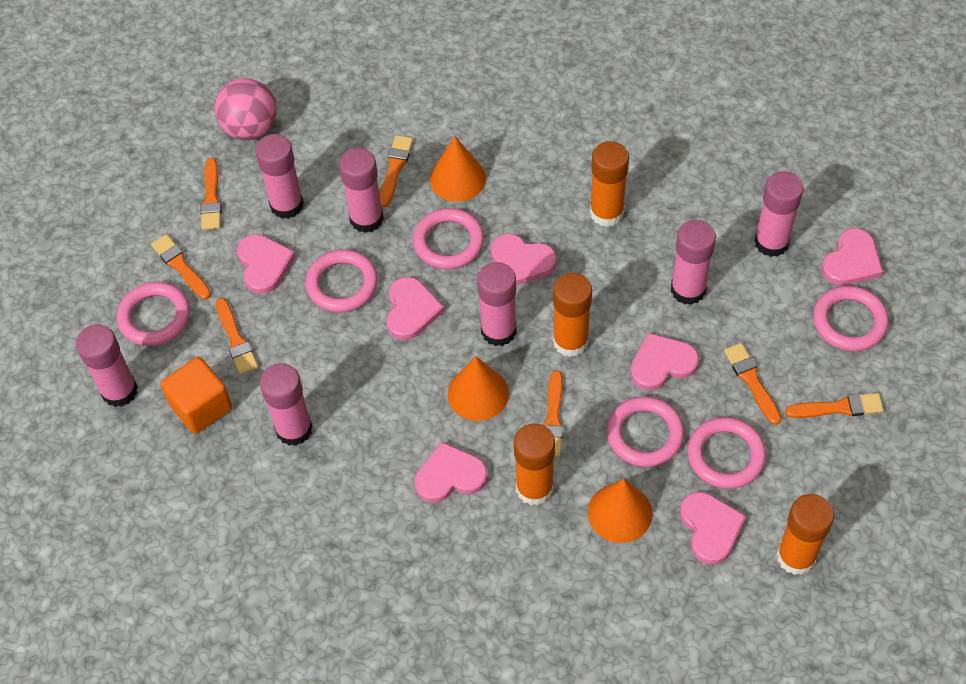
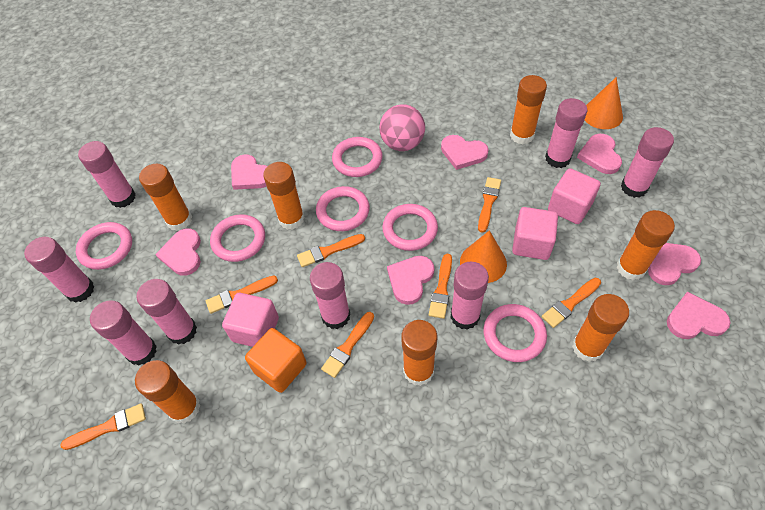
orange cone: [430,136,486,202] [448,356,509,421] [588,479,653,543] = 3 -> [460,230,507,283] [585,77,623,129] = 2
orange glue stick: [514,424,555,505] [553,273,592,357] [590,141,629,227] [777,494,834,575] = 4 -> [135,360,200,423] [139,164,192,231] [263,162,305,230] [401,320,437,386] [510,75,547,144] [572,294,629,362] [616,210,675,280] = 7
pink cube: none = 0 -> [222,293,279,347] [512,207,558,260] [548,168,601,224] = 3
pink glue stick: [76,324,138,407] [255,134,304,219] [260,363,313,446] [339,148,384,233] [477,262,516,346] [671,220,716,305] [754,171,804,257] = 7 -> [24,237,94,303] [78,141,136,208] [90,300,157,366] [137,279,197,345] [310,262,350,329] [450,262,489,330] [545,98,587,168] [621,127,674,198] = 8

